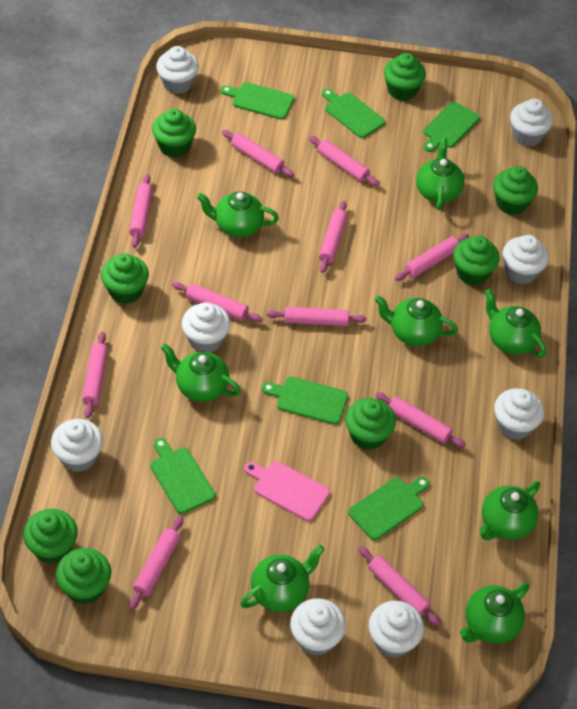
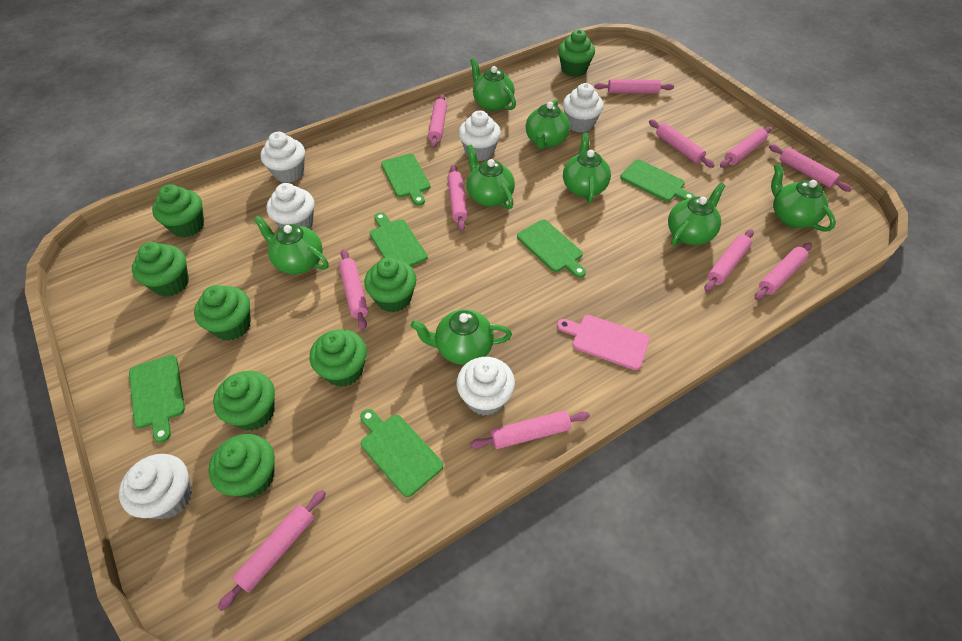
white cupcake: [51,419,103,472] [156,46,199,94] [182,302,230,352] [290,598,346,656] [369,601,424,658] [494,388,544,440] [503,235,549,284] [510,99,553,147] = 8 -> [119,454,192,519] [261,132,305,183] [267,183,315,229] [456,357,515,416] [459,110,501,161] [563,83,603,133] = 6

